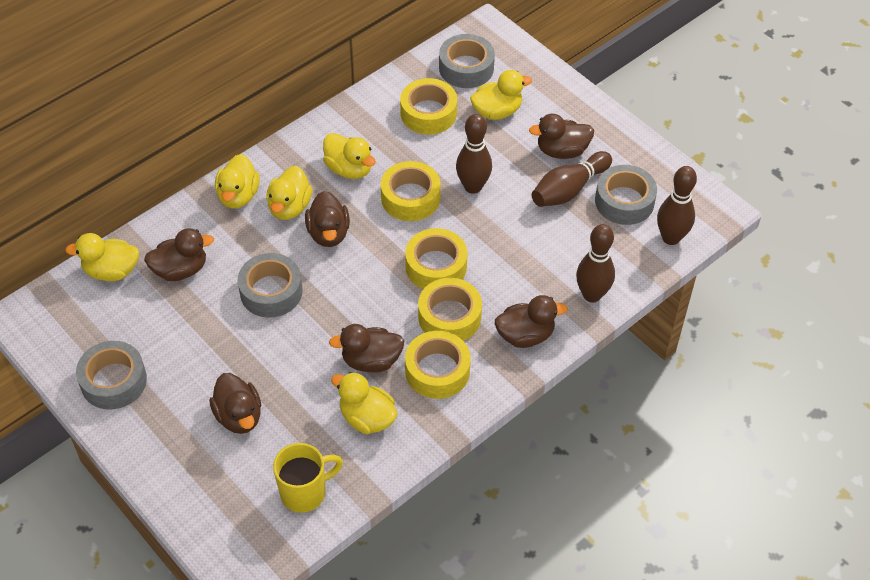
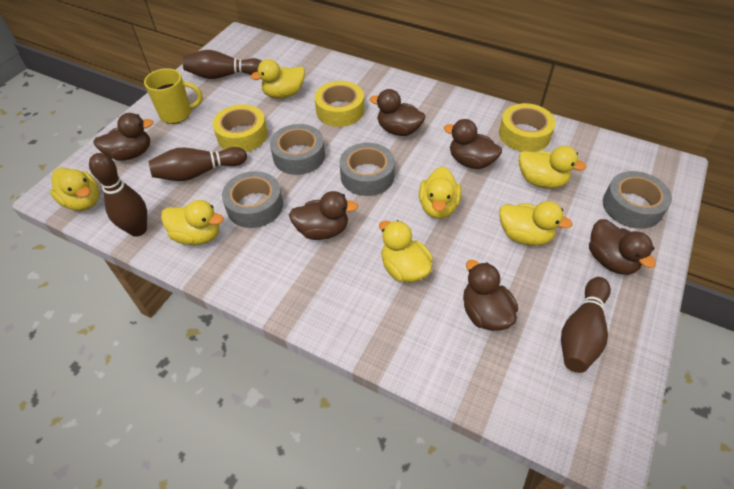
yellow duck: [65,233,139,281] [215,154,260,208] [266,166,312,220] [323,133,376,179] [331,372,397,434] [470,70,532,120] = 6 -> [50,167,99,211] [161,200,223,245] [250,59,305,98] [379,220,433,283] [419,167,461,219] [499,201,572,246] [519,146,587,189] = 7
yellow tape: [381,161,441,221] [400,78,457,135] [405,228,468,289] [405,331,471,399] [418,278,482,341] = 5 -> [213,104,268,152] [315,81,364,127] [499,103,555,152] = 3

